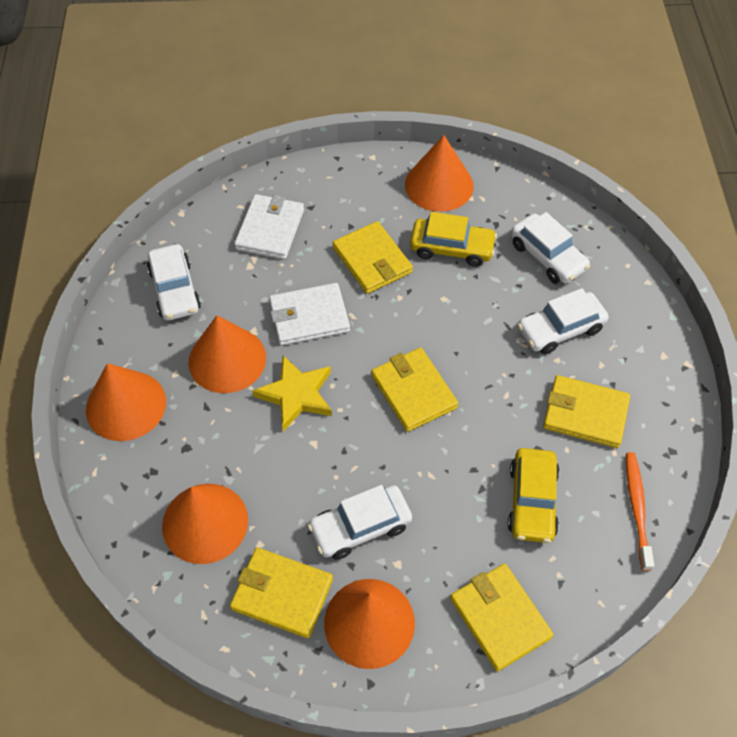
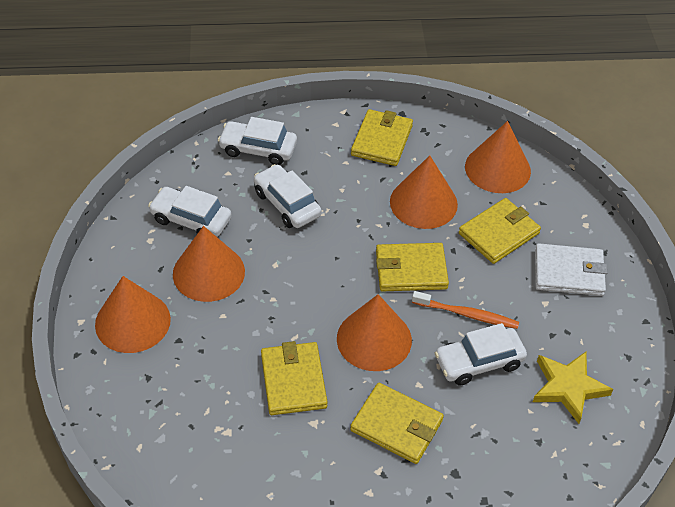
white wallet: [234,194,304,259] [269,283,350,346] = 2 -> [535,243,607,296] = 1
yellow car: [410,212,497,267] [508,448,560,543] = 2 -> none = 0

